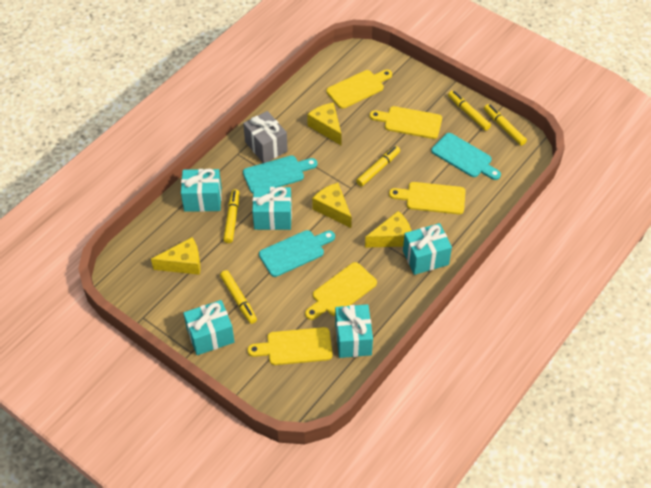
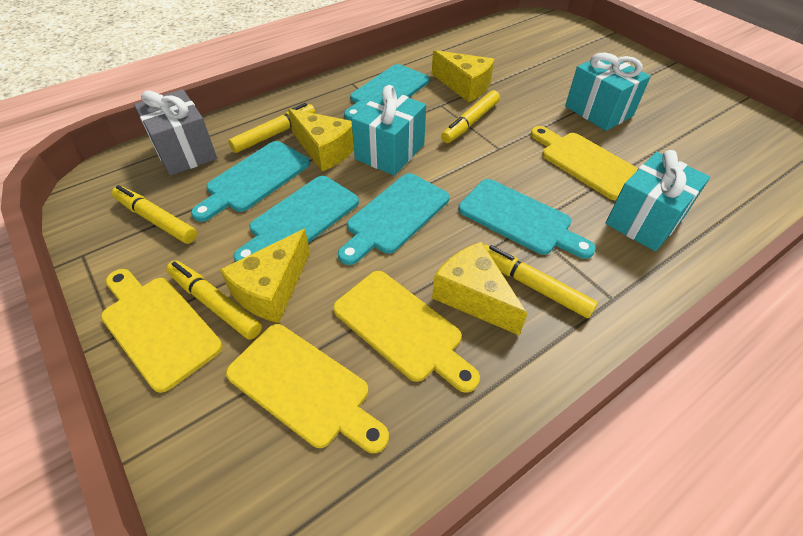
turquoise cutting board: [243,155,318,193] [259,230,335,277] [431,133,501,180] = 3 -> [191,141,310,222] [234,176,359,262] [338,173,450,265] [344,64,429,121] [458,179,596,259] = 5
turquoise gift: [181,168,222,212] [183,300,234,355] [252,187,292,230] [335,304,373,358] [403,223,452,275] = 5 -> [351,85,426,176] [565,53,651,131] [606,150,710,251] = 3
yellow cutting board: [247,327,333,365] [305,262,377,320] [326,70,392,109] [370,106,442,139] [389,182,466,214] = 5 -> [101,269,223,393] [226,324,389,453] [333,271,480,393] [530,126,638,200] = 4

